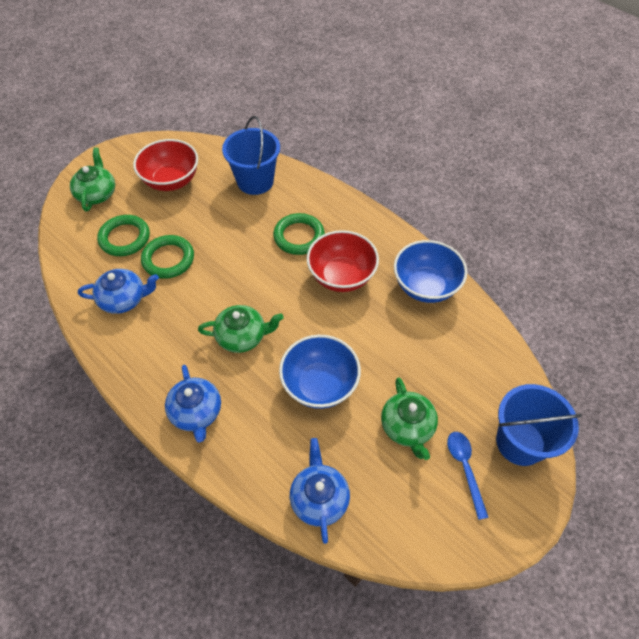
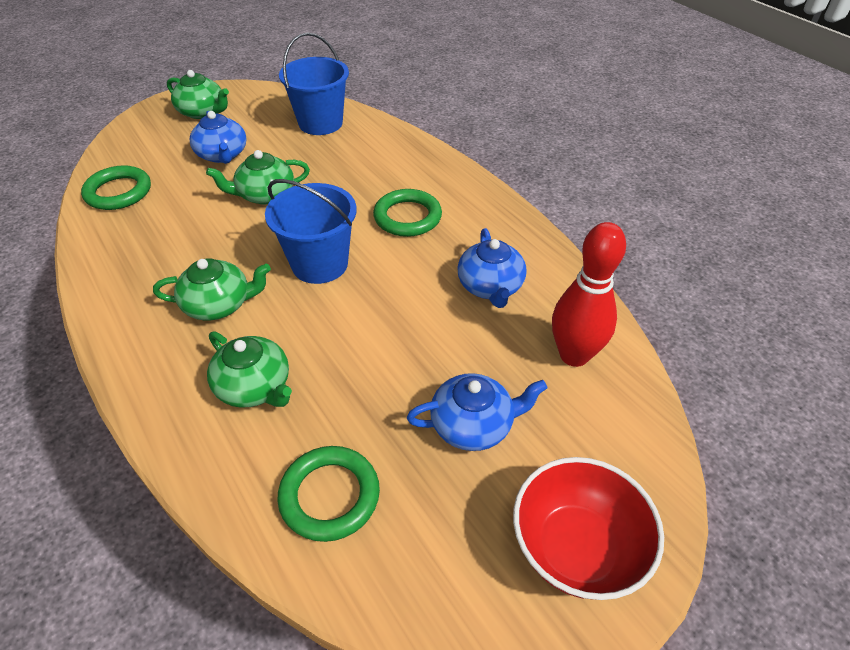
blue bowl: [279,335,361,409] [394,240,467,303] = 2 -> none = 0
blue spoon: [447,432,489,520] = 1 -> none = 0
green teapot: [70,147,115,212] [198,305,284,353] [381,378,438,460] = 3 -> [153,259,271,321] [167,70,229,119] [206,150,310,205] [207,331,292,407] = 4
red bowl: [133,139,198,191] [307,230,379,292] = 2 -> [513,457,664,600] = 1
red bowling pin: none = 0 -> [552,222,626,367] = 1

